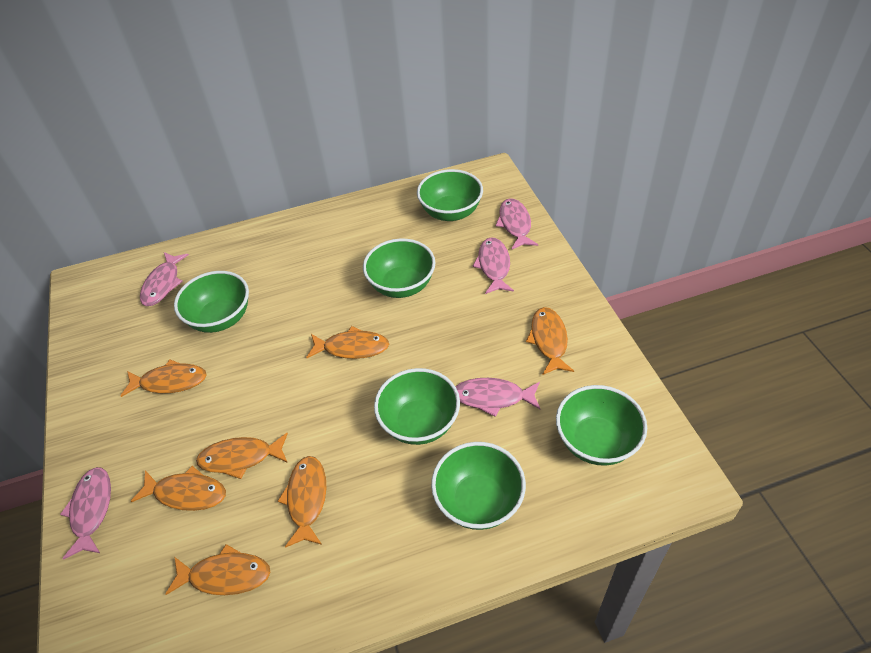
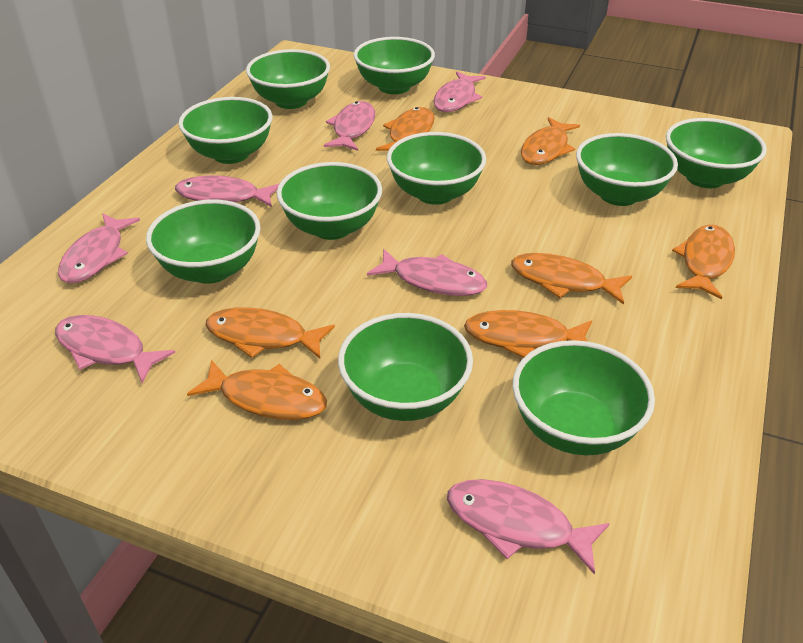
green bowl: [174,271,249,333] [363,238,435,298] [374,368,460,445] [417,169,483,221] [431,442,526,530] [556,385,647,466] = 6 -> [146,200,261,284] [178,97,272,164] [246,49,330,109] [277,162,382,240] [338,313,473,421] [353,37,435,94] [387,132,486,205] [512,340,655,455] [576,133,678,206] [666,118,767,188] = 10
pink fish: [60,467,111,560] [140,252,189,306] [456,378,540,417] [472,237,514,294] [495,198,538,250] = 5 -> [55,315,175,383] [58,213,140,283] [175,175,279,207] [324,101,375,151] [367,249,487,296] [433,71,486,112] [447,479,610,575] = 7

